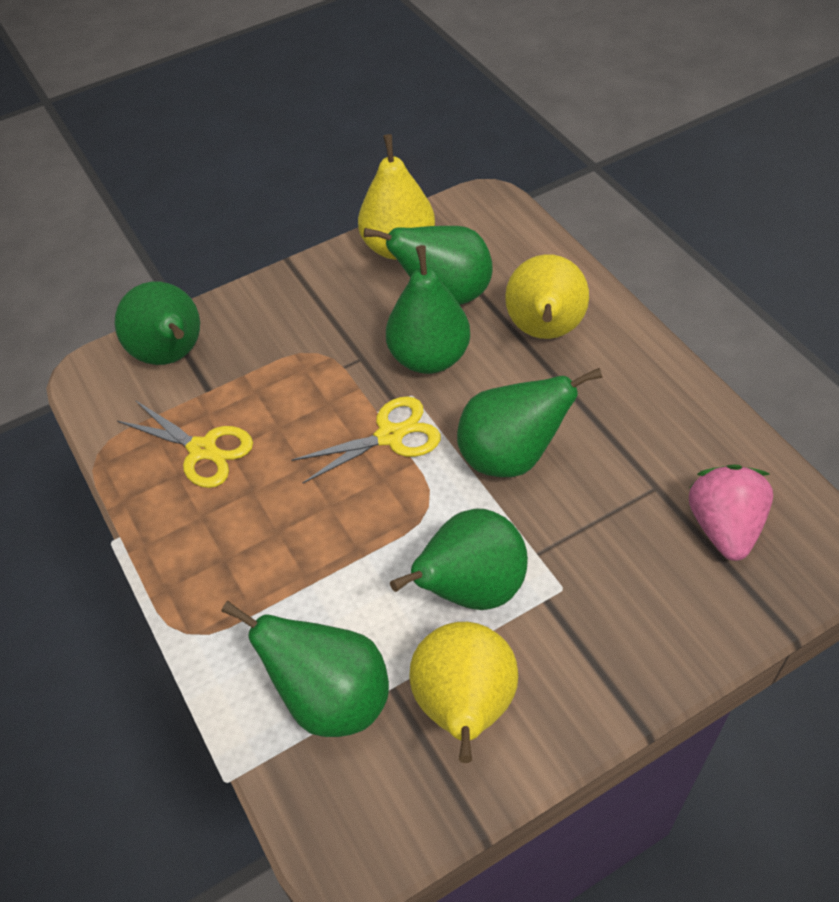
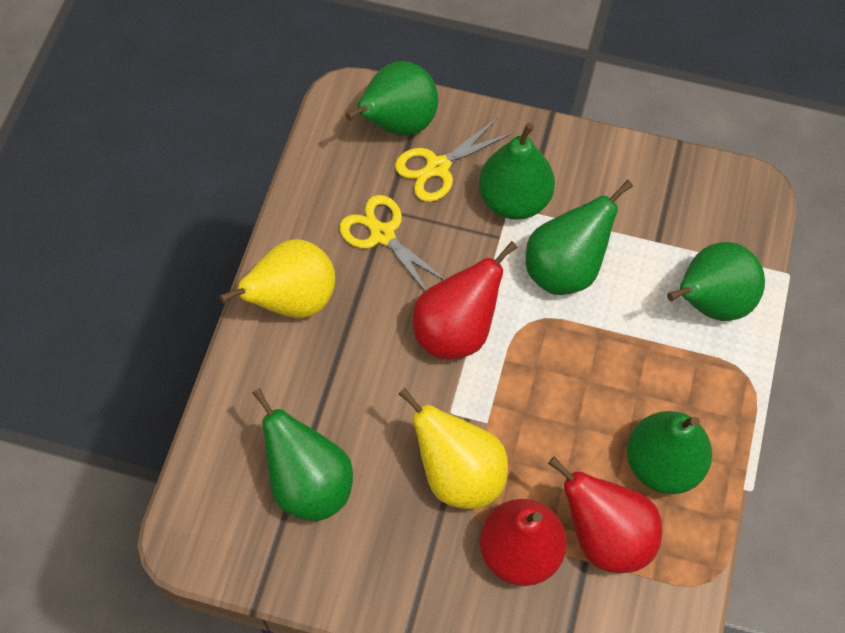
pink strawberry: [689,464,773,561] = 1 -> none = 0
red pear: none = 0 -> [413,241,518,360] [480,499,567,586] [548,457,662,573] = 3
yellow pear: [358,134,435,260] [410,622,518,763] [505,254,589,339] = 3 -> [219,239,335,318] [399,388,508,509] = 2

